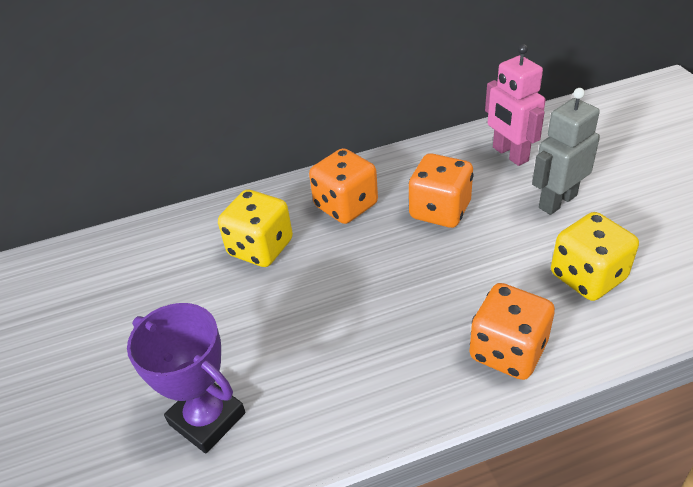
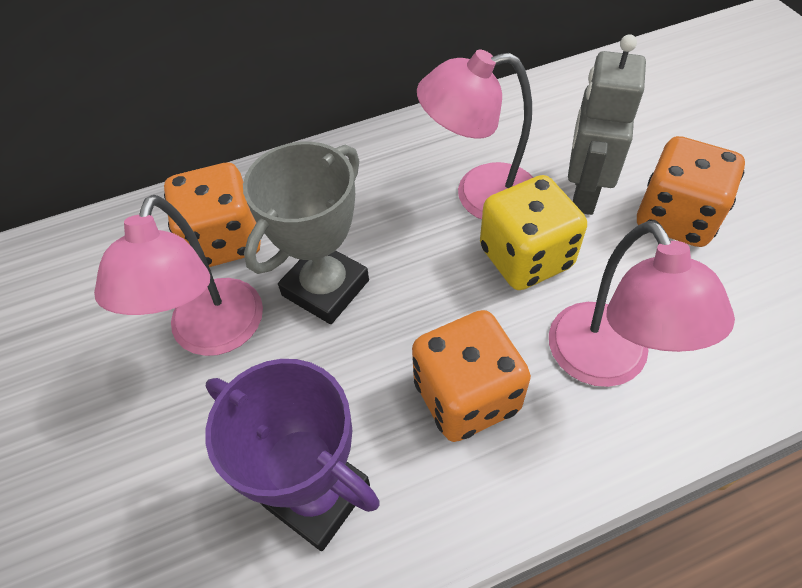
grey trophy: none = 0 -> [243,142,369,324] = 1
pink lamp: none = 0 -> [94,195,263,356] [417,50,534,220] [549,221,735,387] = 3
pink robot: [485,44,546,166] = 1 -> none = 0
yellow dice: [218,190,293,267] [551,212,639,301] = 2 -> [480,175,587,290] = 1

